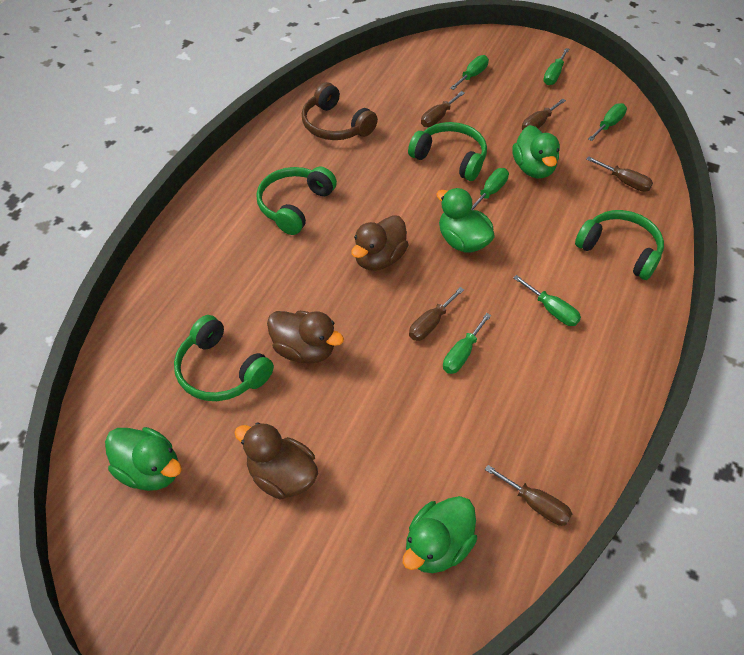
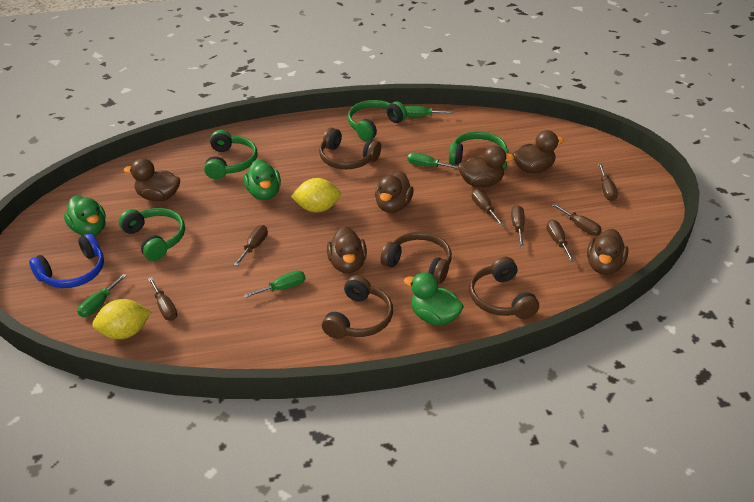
blue headphones: none = 0 -> [29,233,104,288] = 1
brown duck: [234,422,318,500] [267,311,344,364] [351,215,408,270] = 3 -> [124,158,180,201] [327,226,367,273] [375,171,414,213] [458,145,514,187] [512,130,564,173] [587,229,628,275] = 6
brown headphones: [302,82,378,140] = 1 -> [319,127,381,169] [322,275,393,339] [380,232,452,284] [469,257,539,319] = 4
brown screwdriver: [409,287,464,341] [421,91,465,127] [485,465,572,526] [522,98,566,130] [587,156,653,192] = 5 -> [148,277,177,321] [234,225,268,266] [472,189,504,226] [511,205,525,247] [547,219,575,262] [552,203,602,236] [598,164,618,201] = 7
green duck: [105,427,182,491] [403,496,477,573] [436,188,495,252] [512,125,560,179] = 4 -> [64,196,106,236] [244,159,281,200] [404,272,464,326] = 3
green screwdriver: [443,313,491,374] [450,55,489,90] [471,168,509,210] [513,275,581,326] [543,48,569,85] [588,103,627,141] = 6 -> [78,274,127,317] [244,271,305,298] [405,106,454,117] [407,152,458,169] = 4
yellow lemon: none = 0 -> [92,299,151,339] [291,178,341,212] = 2

